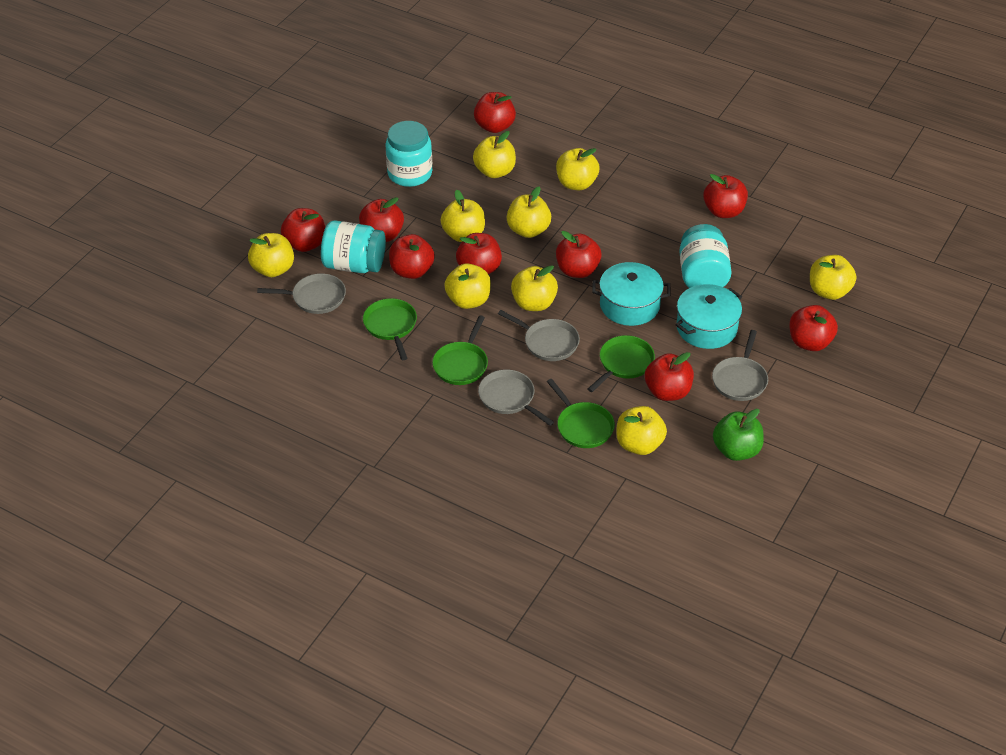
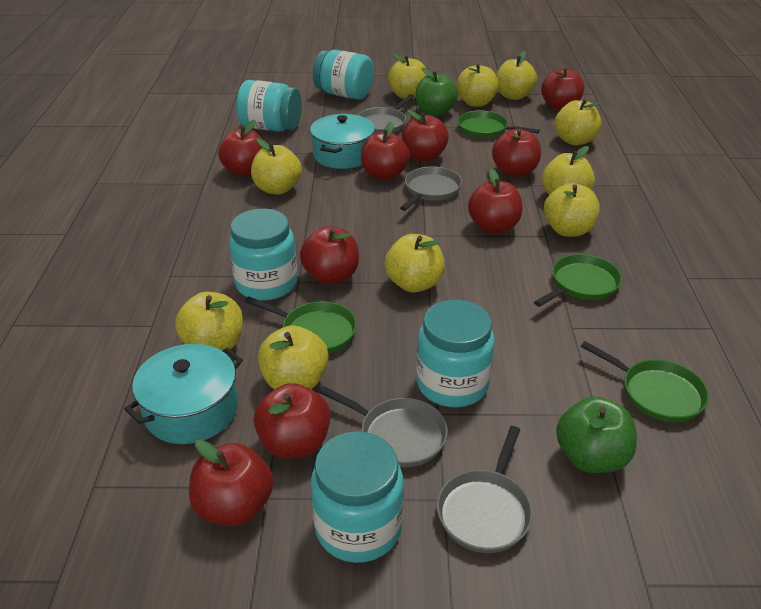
green apple: [713,409,764,461] = 1 -> [416,67,458,116] [556,396,637,473] = 2
turquoise jar: [321,221,386,273] [385,121,432,187] [679,224,732,288] = 3 -> [229,209,297,301] [236,80,302,131] [311,431,404,563] [313,50,374,100] [416,300,495,407] = 5
yellow apple: [248,233,294,277] [441,190,485,242] [444,263,491,309] [473,131,516,178] [507,187,551,238] [511,265,558,311] [556,148,599,190] [616,406,667,455] [810,255,856,300] = 9 -> [175,292,243,351] [251,138,302,195] [258,325,328,390] [384,234,445,292] [388,53,427,99] [457,64,499,107] [496,51,537,100] [542,146,595,195] [544,183,600,237] [555,99,602,145] = 10

